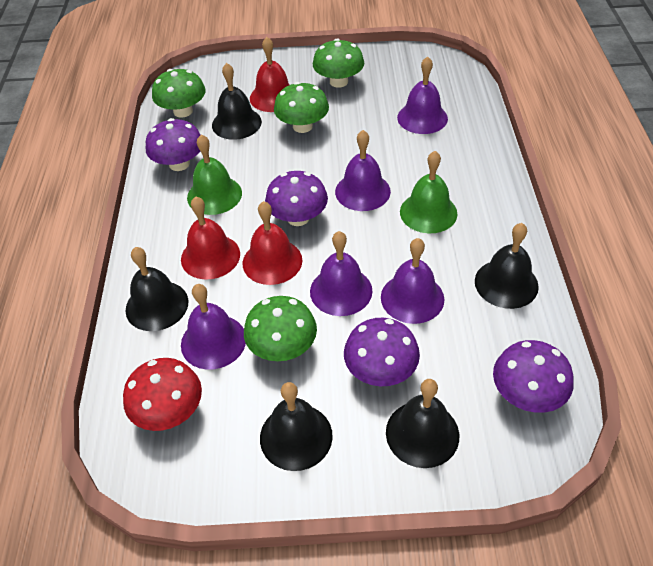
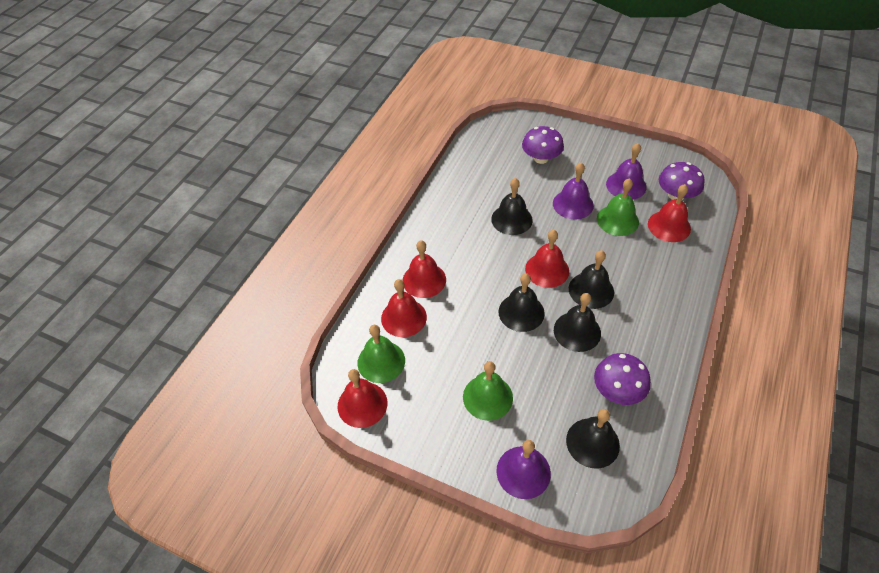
green bell: [187,134,242,215] [400,151,457,233] = 2 -> [357,325,405,383] [463,361,513,421] [597,178,639,236] = 3
green mushroom: [152,69,205,118] [244,296,317,361] [274,82,329,133] [313,39,364,88] = 4 -> none = 0
purple bell: [181,284,246,370] [310,231,373,316] [335,130,391,211] [381,238,444,324] [397,56,448,134] = 5 -> [496,440,551,499] [553,163,594,219] [606,143,647,200] = 3
purple mushroom: [146,118,200,171] [265,171,328,226] [344,318,420,386] [493,340,574,413] = 4 -> [522,126,564,164] [594,353,651,405] [659,162,705,200] = 3
red bell: [181,196,240,280] [243,201,302,285] [250,37,289,112] = 3 -> [338,369,387,428] [381,279,427,337] [403,240,446,298] [525,230,569,288] [648,184,691,242] = 5
red mushroom: [123,358,202,431] = 1 -> none = 0

